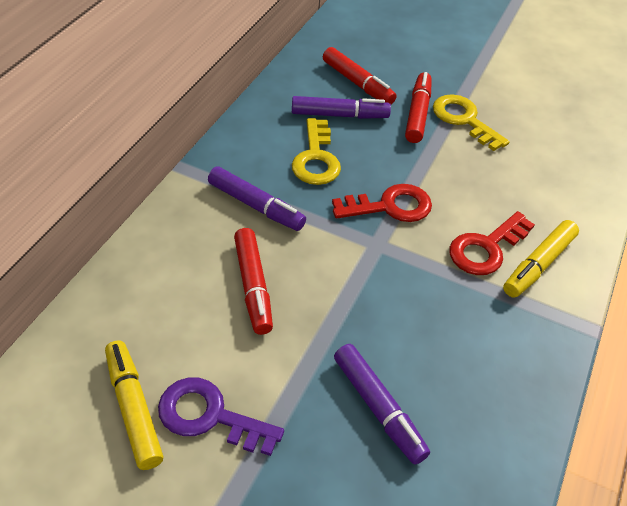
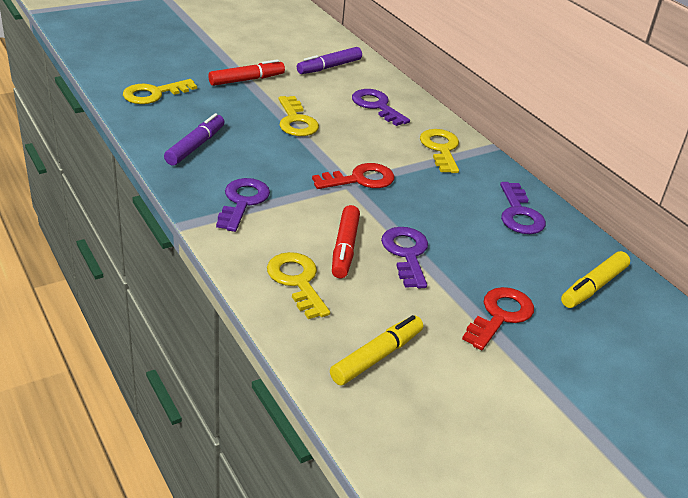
purple key: [158,377,284,456] = 1 -> [216,178,270,232] [352,89,410,126] [381,227,428,288] [500,182,546,234] = 4
purple marker: [208,166,306,231] [292,96,391,119] [334,344,430,465] = 3 -> [164,113,224,166] [297,47,362,74] = 2
red marker: [234,228,273,335] [323,47,397,104] [405,72,432,143] = 3 -> [208,59,285,86] [332,205,360,278] = 2
yellow key: [292,118,341,185] [433,94,510,151] = 2 -> [123,79,197,104] [267,252,330,319] [278,96,319,136] [420,129,459,173] = 4

